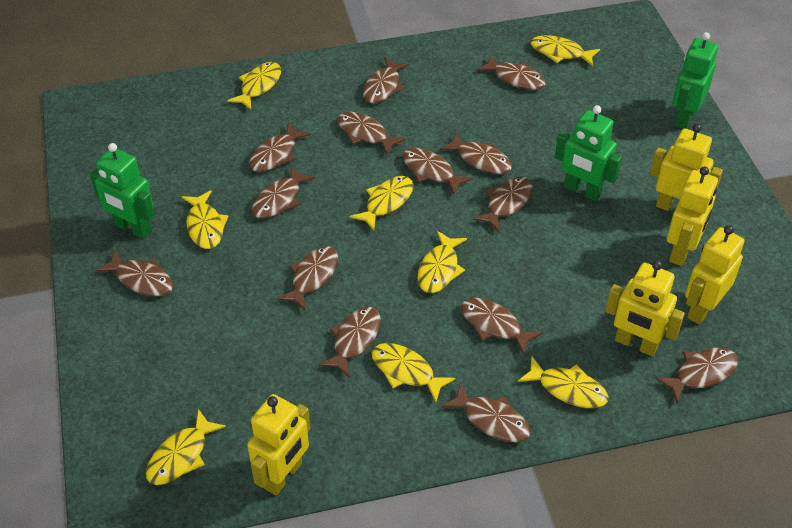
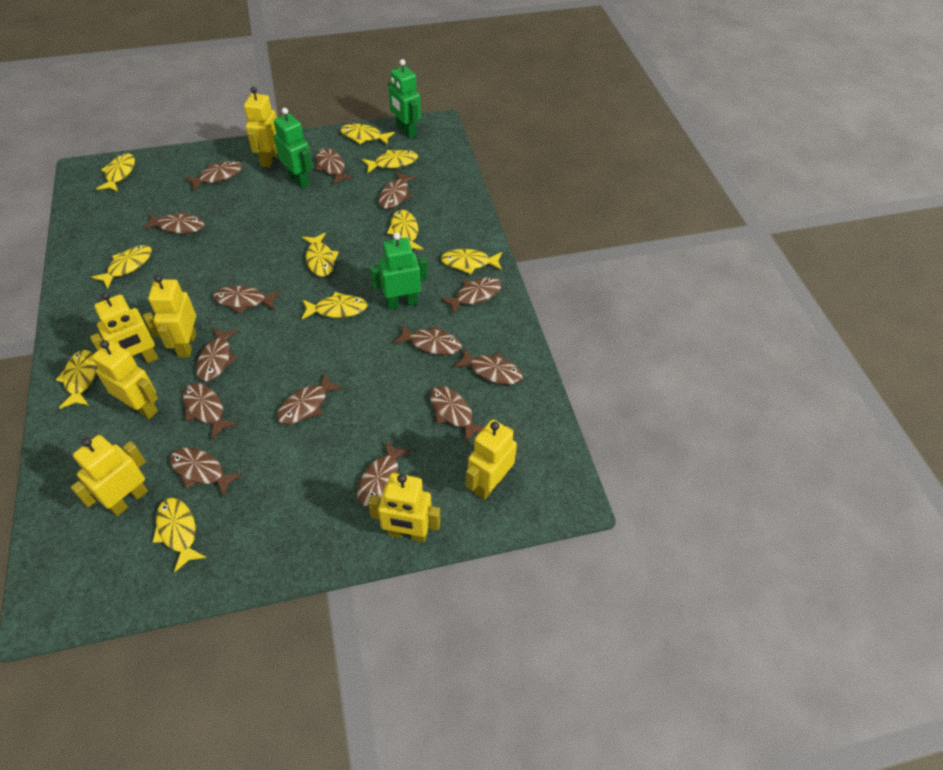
yellow fish: [146,409,226,485] [181,190,229,249] [227,62,281,110] [350,176,414,230] [371,343,456,402] [418,231,467,293] [518,356,609,408] [530,35,600,66] = 8 -> [56,350,96,409] [91,245,152,289] [96,153,135,192] [153,498,206,572] [302,233,339,277] [302,292,367,319] [340,124,395,145] [362,150,418,173] [387,210,423,250] [441,249,502,274] = 10
yellow robot: [247,394,310,496] [605,261,685,357] [650,124,723,211] [667,167,718,266] [685,225,744,325] = 5 -> [70,435,148,516] [90,292,160,365] [92,340,158,419] [148,275,196,357] [244,87,277,168] [368,473,440,542] [466,419,517,500] = 7

